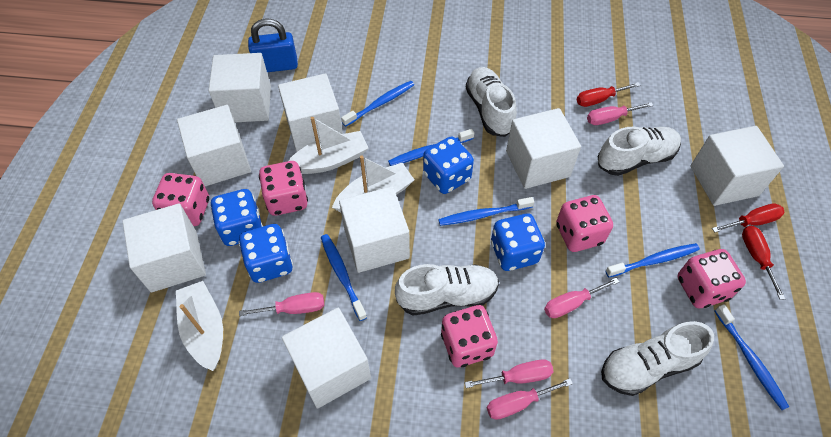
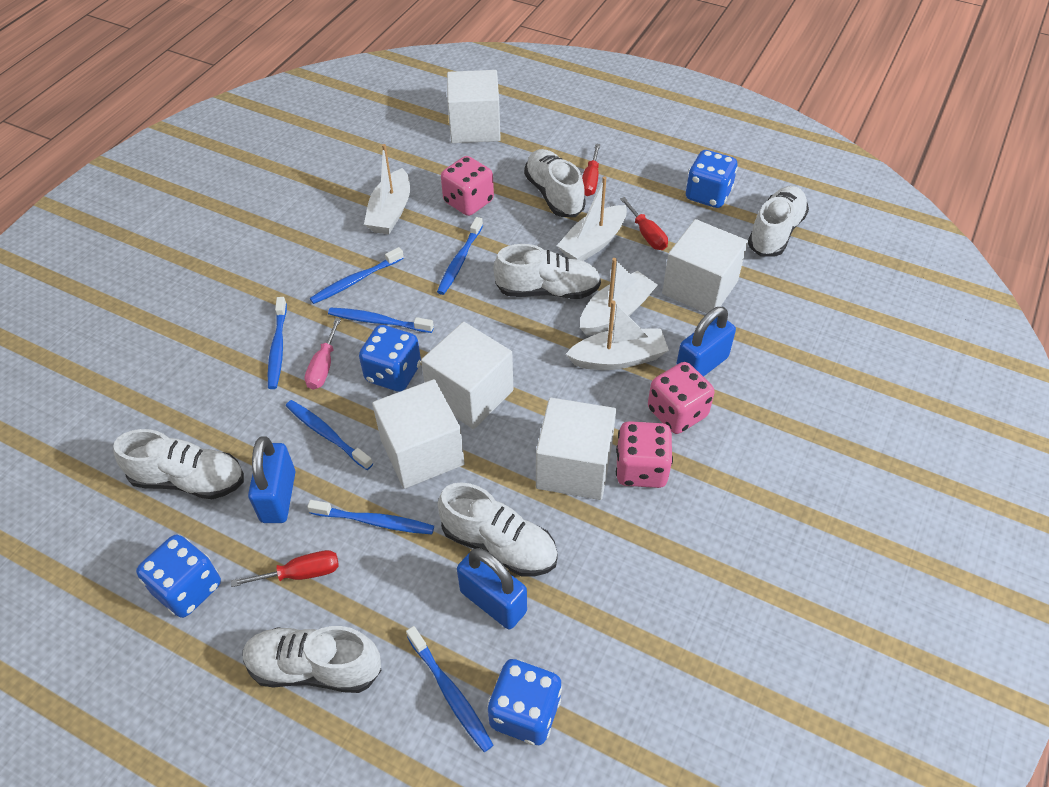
blue padlock: [248,18,298,72] = 1 -> [248,437,295,523] [457,548,527,629] [676,307,736,377] = 3
blue toothbrush: [321,234,367,321] [341,81,414,127] [388,129,474,166] [438,197,534,226] [605,243,700,277] [715,304,789,410] = 6 -> [268,297,287,389] [286,400,373,470] [307,500,434,534] [310,247,404,304] [328,308,434,333] [406,626,493,752] [437,217,483,295] = 7
pink dice: [152,173,209,226] [259,161,308,216] [441,305,498,367] [556,195,613,252] [678,249,746,308] = 5 -> [441,156,494,216] [616,421,673,488] [648,362,715,434] = 3
pink screwdriver: [239,292,324,316] [465,359,554,388] [487,379,573,420] [544,278,619,318] [587,102,653,125] = 5 -> [305,318,341,390] = 1
white boat: [176,281,223,371] [288,117,368,174] [332,155,414,212] = 3 -> [364,144,410,234] [557,176,627,261] [566,301,669,370] [580,258,658,335] = 4
white cube: [122,203,206,293] [177,105,251,186] [208,53,271,122] [278,73,343,152] [282,308,371,409] [339,186,410,273] [506,108,581,189] [690,126,784,206] = 8 -> [372,379,465,489] [421,322,513,429] [447,70,501,143] [536,398,616,500] [662,219,748,314] = 5
white shoe: [395,264,499,316] [466,67,517,137] [598,127,681,176] [601,321,714,396] = 4 -> [113,429,244,499] [243,626,382,693] [438,482,558,577] [493,244,601,299] [524,149,586,217] [748,186,809,257] = 6

